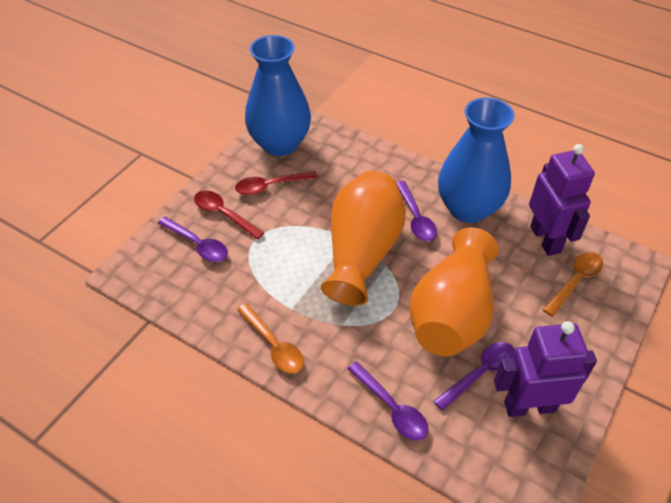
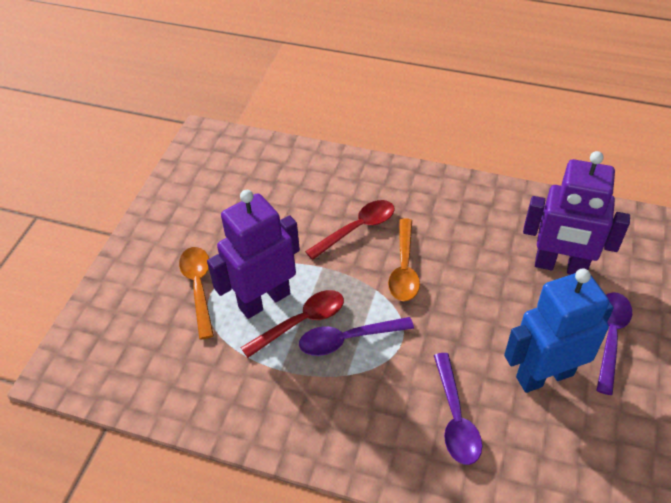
blue robot: none = 0 -> [504,268,614,393] = 1
blue vase: [245,35,311,156] [438,97,515,223] = 2 -> none = 0
orange vase: [321,171,406,306] [409,227,499,356] = 2 -> none = 0
purple spoon: [158,217,228,262] [348,361,429,441] [396,181,437,241] [433,342,515,411] = 4 -> [299,317,414,356] [434,353,482,465] [596,292,632,395] = 3

